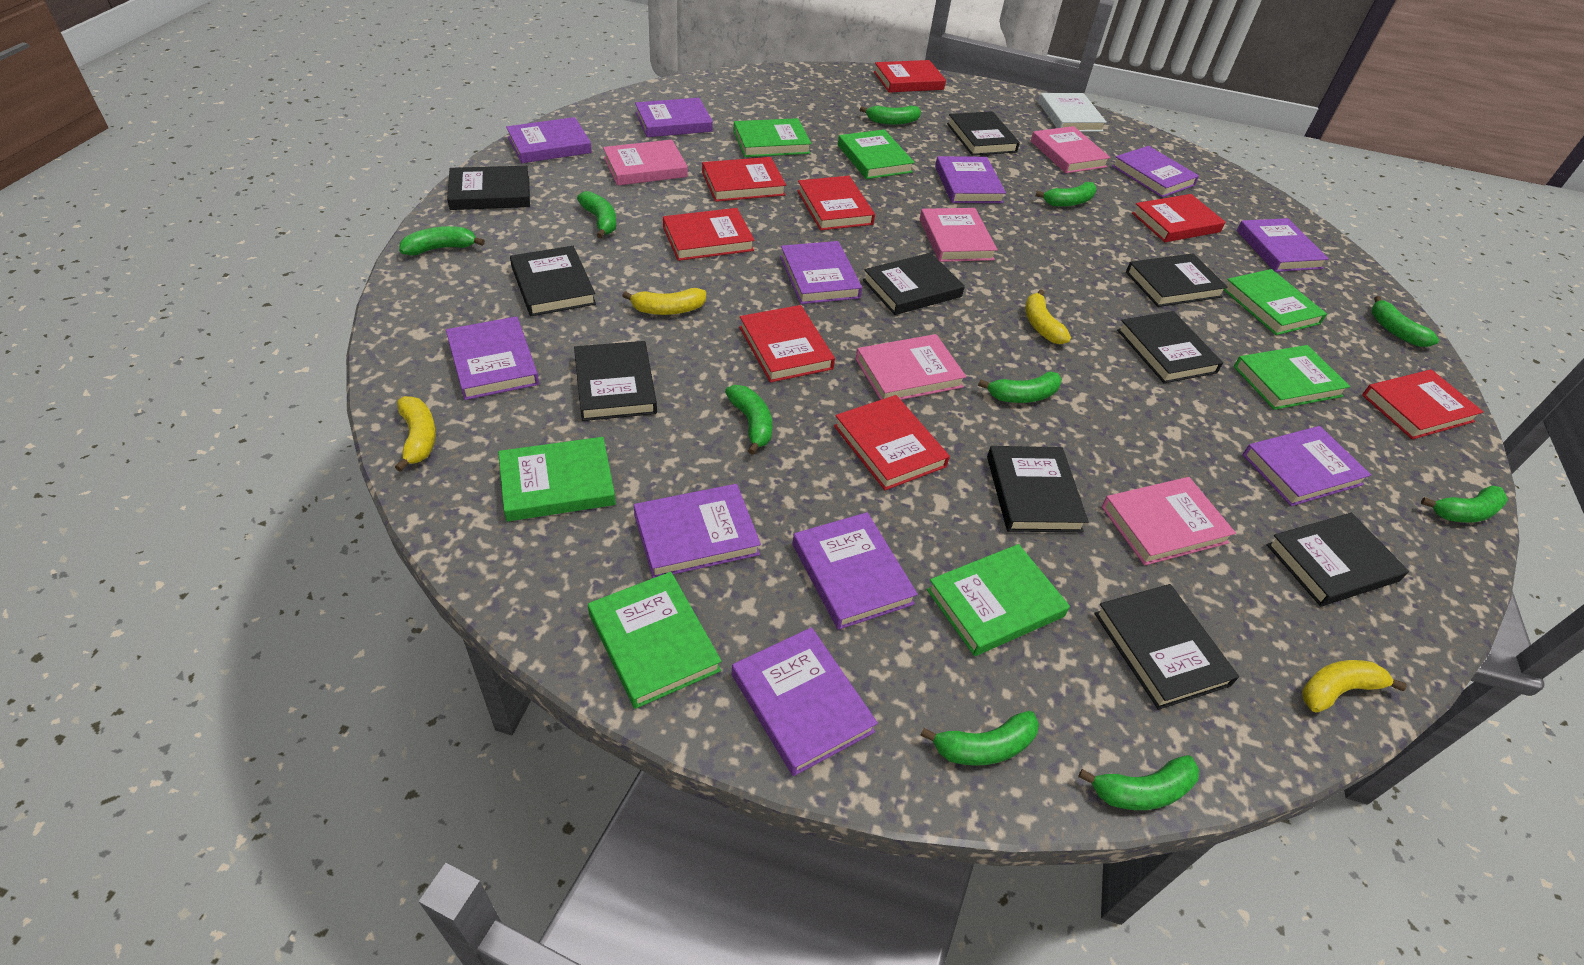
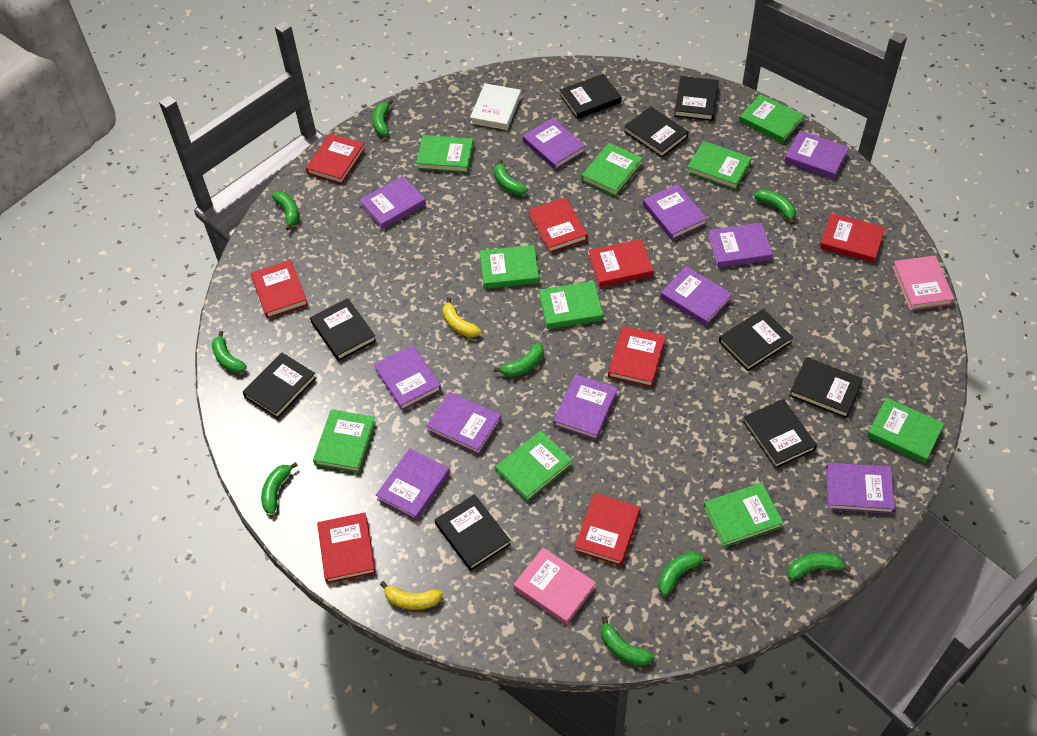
black book: [447,166,530,210] [510,246,596,316] [574,341,657,421] [863,253,965,315] [947,111,1020,156] [987,446,1089,532] [1094,584,1239,710] [1117,311,1223,383] [1126,253,1228,307] [1267,513,1409,606] = 10 -> [243,353,316,419] [310,298,376,361] [435,494,511,571] [560,74,622,119] [624,106,689,158] [674,76,719,121] [719,309,793,371] [743,399,817,469] [789,357,863,418] = 9
green book: [498,437,616,522] [588,572,722,709] [733,118,811,157] [838,130,915,179] [927,544,1070,656] [1223,269,1327,335] [1234,345,1350,410] = 7 -> [313,409,376,473] [416,135,474,173] [480,245,539,289] [495,431,573,502] [539,281,603,329] [581,143,643,197] [687,141,752,190] [703,483,783,548] [739,94,804,143] [867,398,945,463] = 10
pink book: [603,140,688,186] [856,334,966,400] [920,208,998,262] [1031,126,1111,173] [1102,477,1236,566] = 5 -> [513,548,596,625] [892,256,954,311] = 2
yellow banana: [395,396,436,472] [622,288,706,315] [1025,289,1071,344] [1302,660,1407,713] = 4 -> [380,581,443,610] [443,298,481,338] = 2

